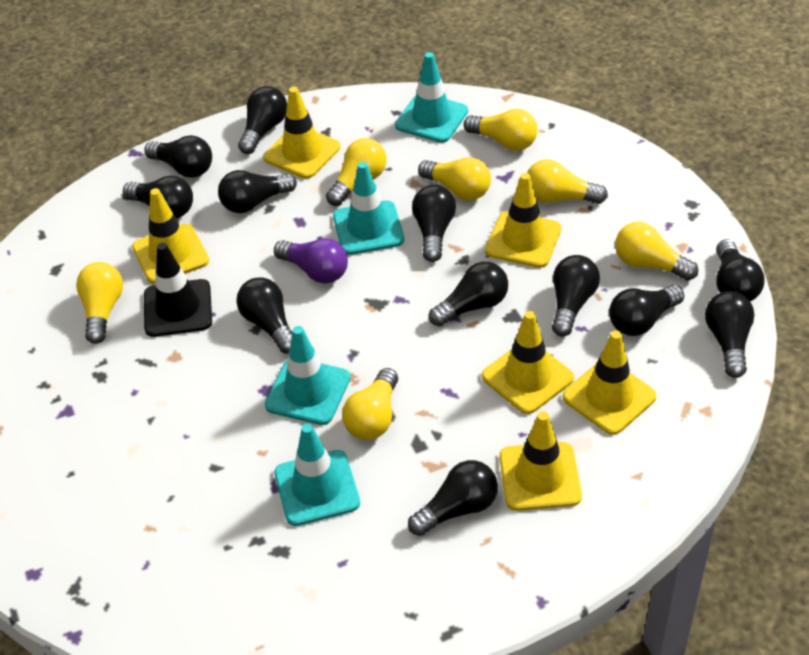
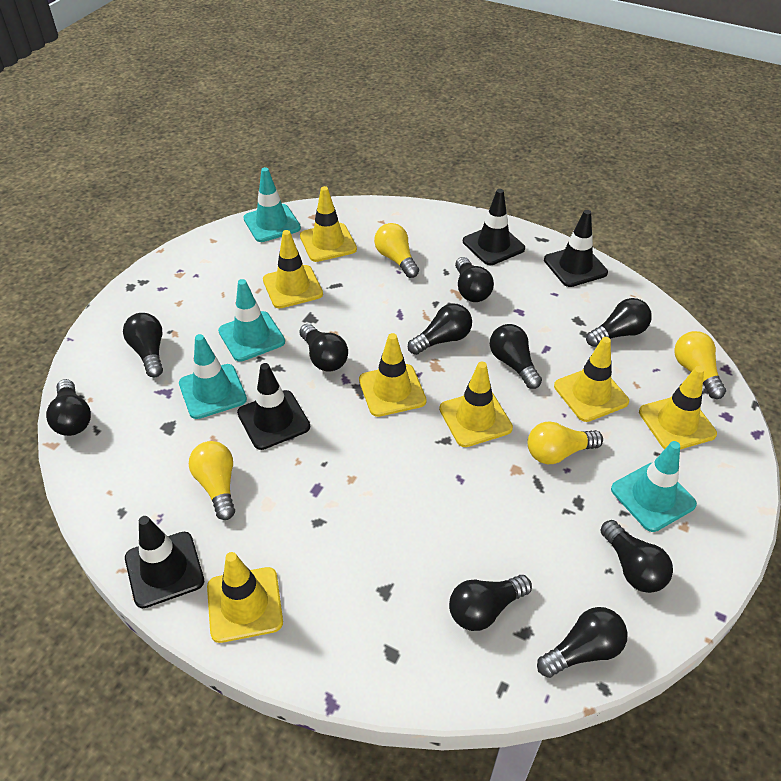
black light bulb: [123,175,193,218] [144,135,212,178] [218,170,297,213] [236,277,292,354] [238,86,287,154] [408,460,498,536] [412,185,456,262] [429,262,508,327] [552,255,600,337] [609,285,684,336] [705,291,754,378] [716,239,765,302] = 12 -> [46,379,91,436] [123,313,163,378] [300,324,348,372] [408,303,472,355] [449,575,532,631] [455,257,494,302] [490,324,542,389] [537,607,628,678] [586,298,652,347] [600,520,673,593] = 10
black traffic cone: [144,243,212,337] = 1 -> [125,516,204,608] [237,363,310,450] [463,189,525,265] [544,210,608,287] = 4
purple light bulb: [274,238,348,284] = 1 -> none = 0
yellow light bulb: [76,262,123,344] [326,138,387,206] [342,368,398,440] [418,157,491,201] [464,109,537,151] [527,159,608,204] [615,222,698,281] = 7 -> [189,441,235,520] [374,223,419,278] [528,421,603,464] [674,331,726,399] = 4
yellow traffic cone: [132,188,209,284] [263,87,340,179] [482,311,574,414] [485,173,561,268] [499,411,582,511] [563,330,657,435] = 6 -> [207,552,283,643] [263,230,323,308] [300,186,357,262] [359,333,426,417] [439,362,513,447] [554,337,629,422] [639,366,717,449] = 7

